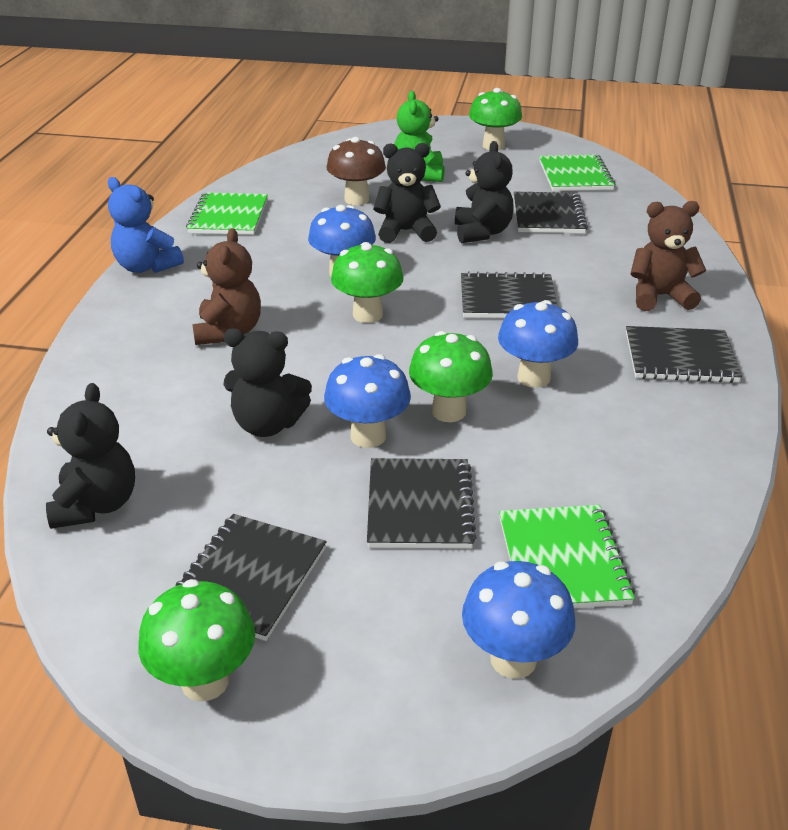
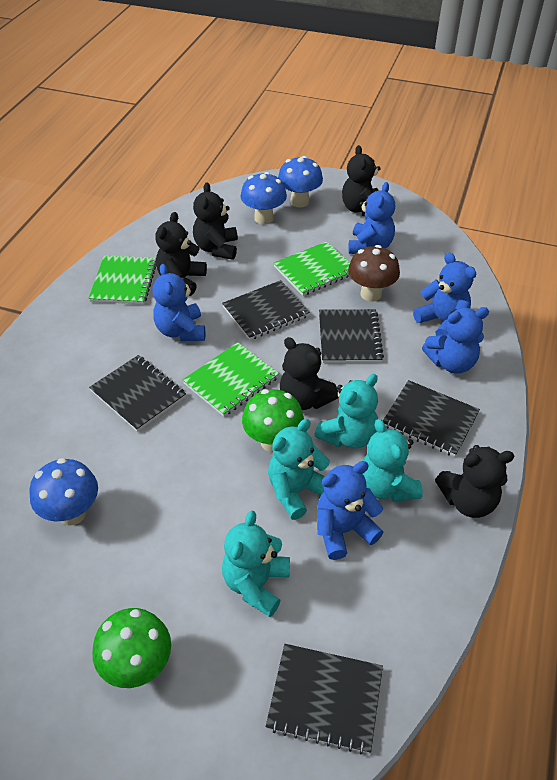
black teddy bear: [46,383,135,529] [223,328,312,437] [373,143,441,243] [455,141,514,243] = 4 -> [155,212,207,296] [193,182,238,260] [280,337,339,410] [342,145,381,216] [435,445,514,518] = 5
blue mushroom: [308,205,376,277] [324,354,411,448] [462,561,575,679] [498,300,578,388] = 4 -> [29,458,98,526] [241,172,287,224] [278,156,323,207] = 3
blue teddy bear: [108,177,184,273] = 1 -> [153,264,205,341] [317,461,383,560] [348,182,395,254] [413,253,476,336] [422,307,489,374] = 5
brown teddy bear: [192,228,261,345] [630,201,706,311] = 2 -> none = 0
green mushroom: [138,579,255,702] [331,242,403,323] [409,331,493,422] [469,88,522,150] = 4 -> [92,608,171,688] [242,389,304,452] = 2
green teddy bear: [394,91,445,182] = 1 -> none = 0
turquoise teddy bear: none = 0 -> [222,511,290,617] [268,419,330,520] [314,374,378,448] [362,419,423,502] = 4

